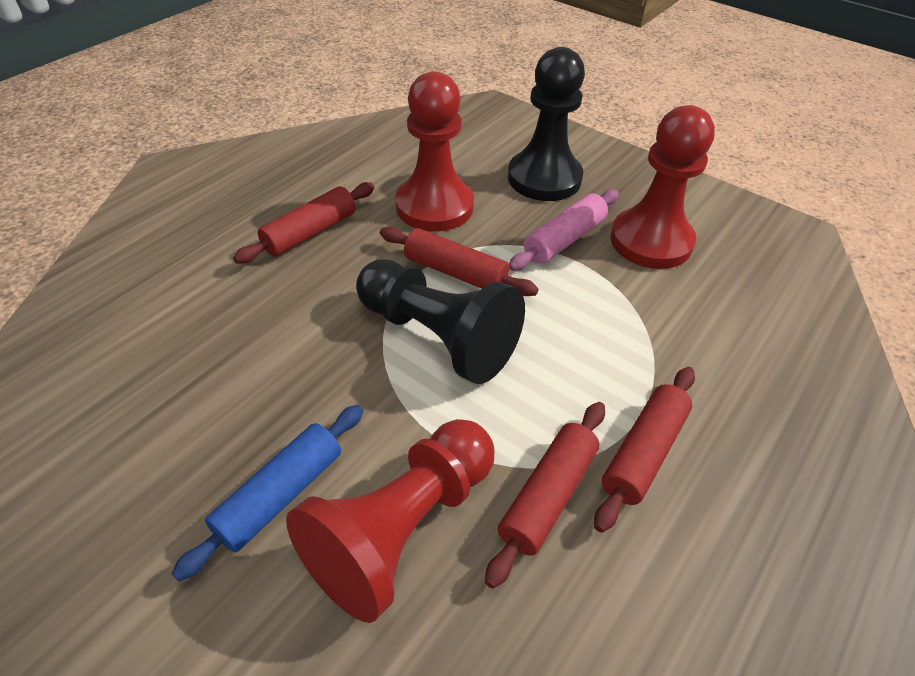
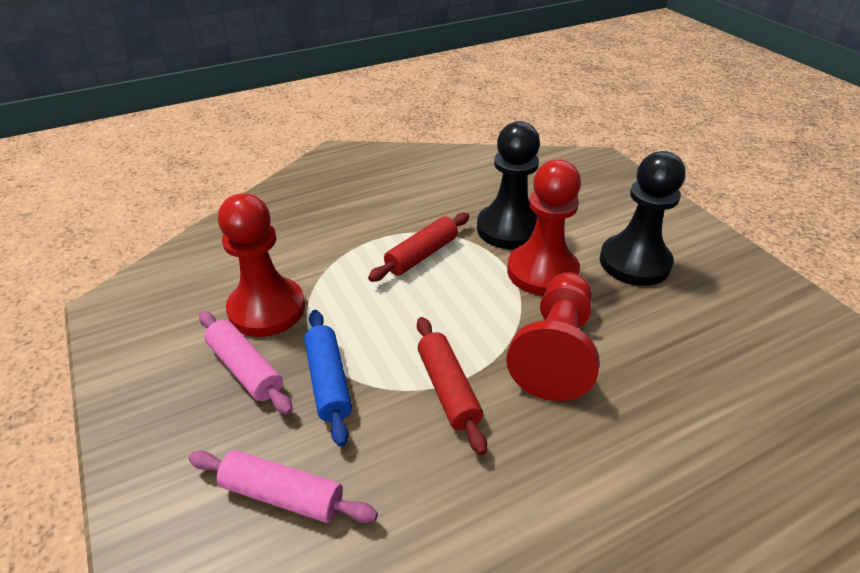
pink rolling pin: [509,189,619,271] = 1 -> [188,450,378,523] [199,311,293,415] = 2
red rolling pin: [233,182,375,264] [380,227,539,296] [485,402,605,588] [594,367,695,533] = 4 -> [368,213,469,282] [417,317,487,455] = 2

